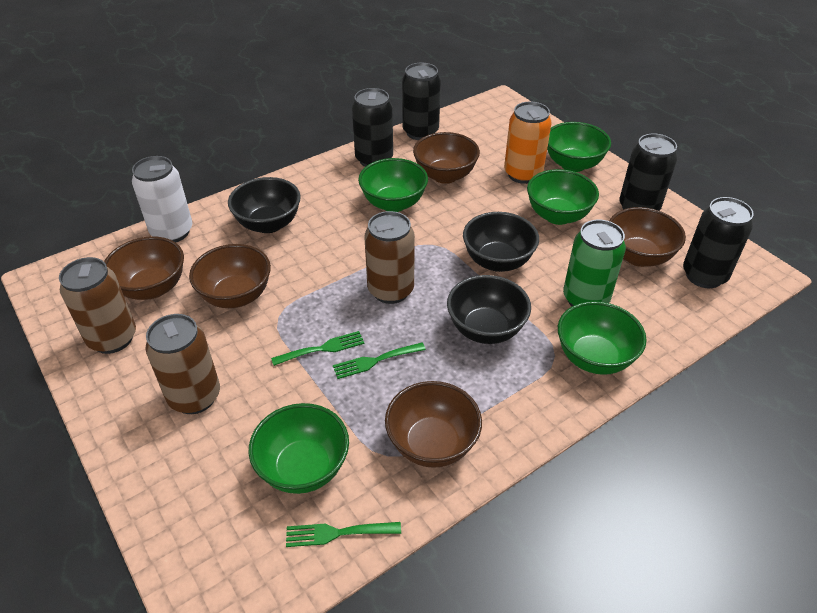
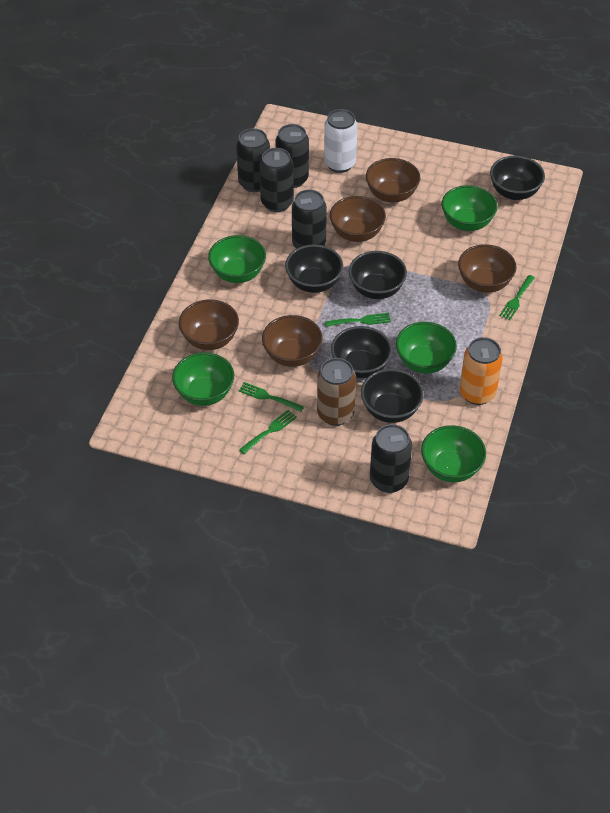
black bowl: [228,177,301,233] [447,275,531,344] [463,212,539,272] = 3 -> [285,244,343,293] [331,326,392,378] [349,251,407,299] [361,369,424,423] [490,156,545,200] = 5
black can: [352,88,393,167] [402,63,441,140] [619,134,677,211] [683,197,754,288] = 4 -> [236,128,270,192] [259,148,294,212] [275,124,309,188] [292,189,327,249] [370,424,412,493] = 5
brown can: [59,257,136,354] [145,314,220,414] [364,211,415,304] = 3 -> [317,358,356,426] = 1
green can: [563,220,626,306] = 1 -> none = 0
green fork: [271,331,364,366] [286,522,401,547] [333,343,426,379] = 3 -> [239,382,304,412] [239,410,297,454] [325,313,391,327] [499,275,535,320] = 4

